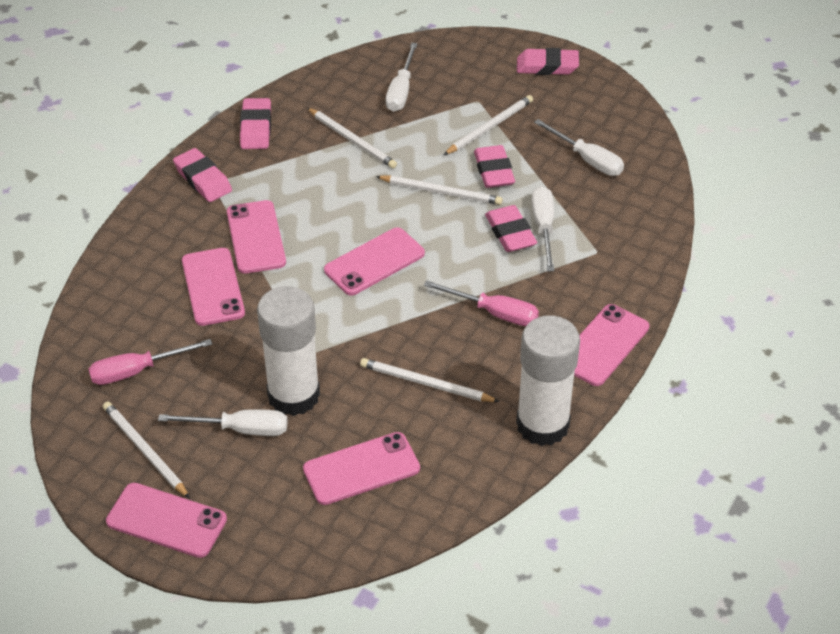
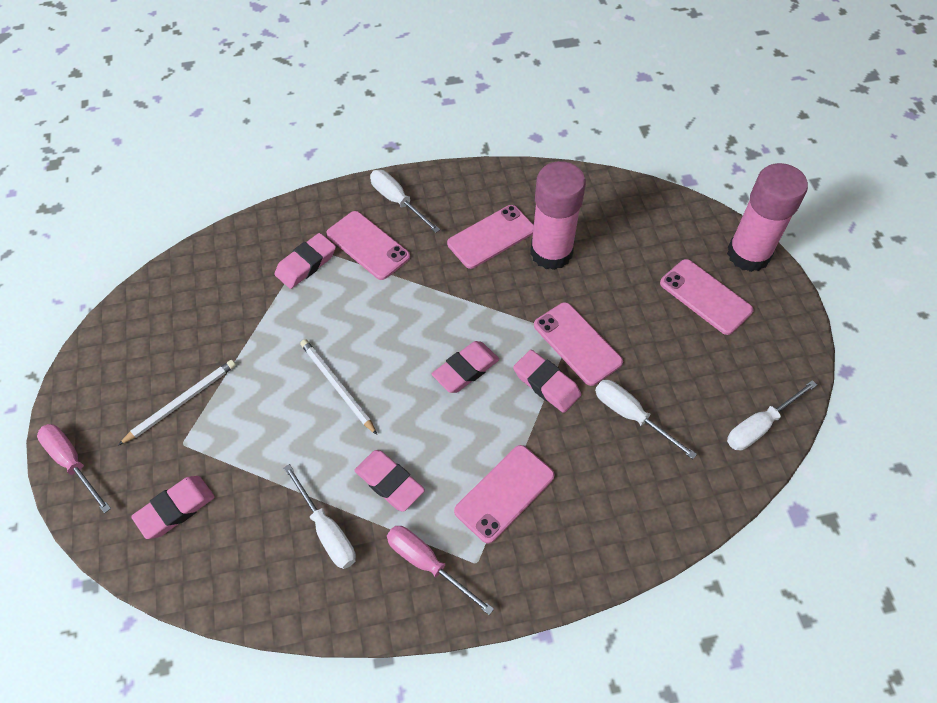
pink glue stick: none = 0 -> [530,161,586,270] [727,163,808,272] = 2
pink phone: [106,483,227,558] [182,248,245,326] [227,200,286,274] [303,432,420,505] [324,227,425,296] [574,304,649,386] = 6 -> [326,211,410,280] [447,205,534,269] [454,445,555,544] [534,302,623,386] [660,259,754,335] = 5
white glue stick: [257,286,320,416] [516,315,580,446] = 2 -> none = 0
white pencil: [103,402,190,499] [307,108,397,169] [360,358,500,402] [376,176,503,205] [444,95,533,155] = 5 -> [118,360,236,445] [300,339,377,435] = 2

